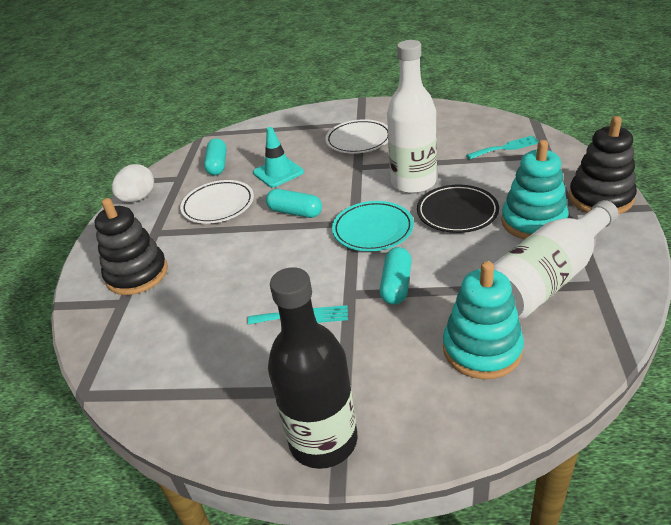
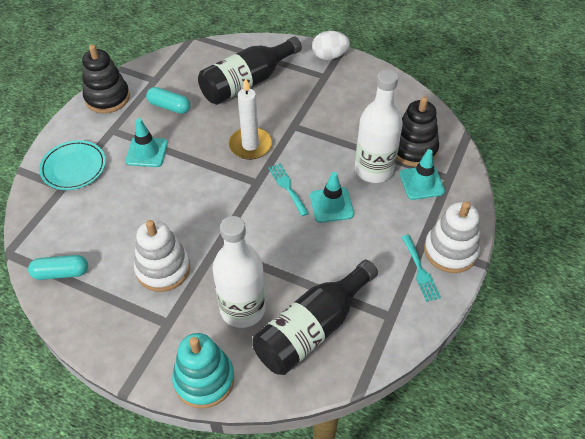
black bottle: [268,267,357,469] = 1 -> [198,37,302,105] [252,260,378,375] = 2
black plate: [417,185,499,233] = 1 -> none = 0
turquoise capsule: [204,138,227,175] [266,189,322,218] [380,247,412,305] = 3 -> [28,255,88,280] [146,87,191,114] = 2
turquoise stacking toy: [443,261,524,379] [501,140,569,239] = 2 -> [172,333,234,408] = 1
turquoise traffic cone: [253,127,304,187] = 1 -> [125,118,168,167] [310,172,354,223] [400,149,445,200] = 3
white candle: none = 0 -> [229,78,272,160] = 1
white plate: [180,180,254,224] [325,119,388,154] = 2 -> none = 0
white stacking toy: none = 0 -> [134,220,190,292] [424,201,480,273] = 2

